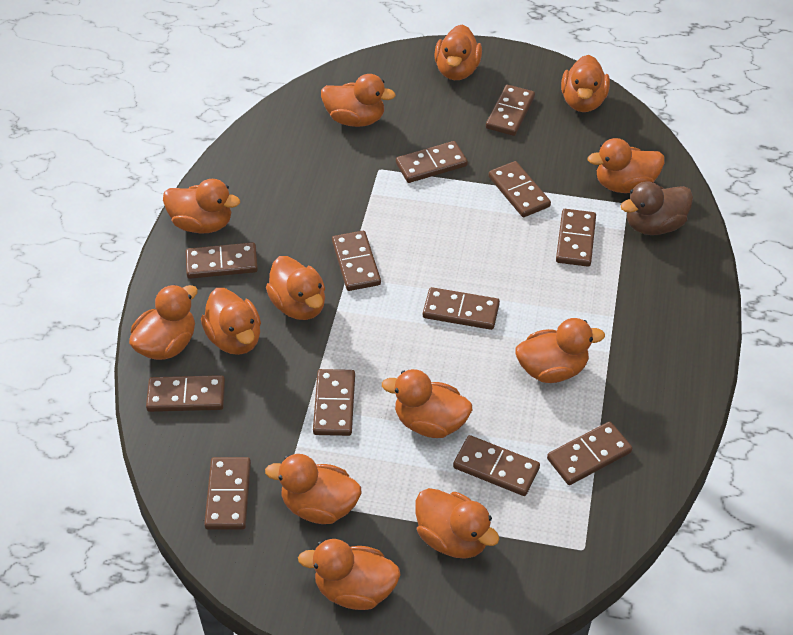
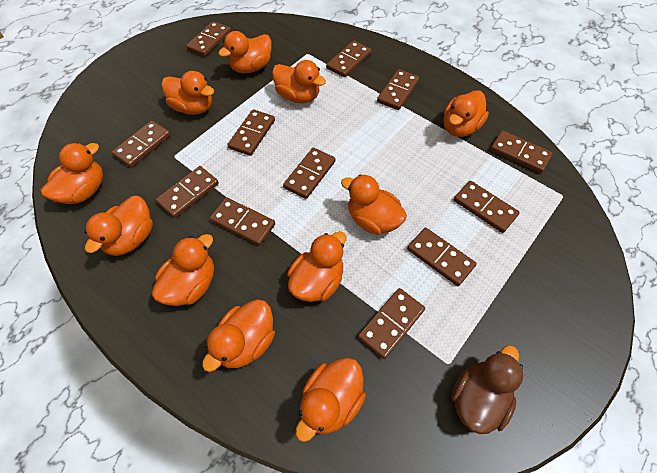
orange duck: [129,285,198,360] [163,179,240,234] [201,288,261,355] [265,454,361,524] [266,256,325,320] [298,539,401,610] [321,74,396,127] [382,369,472,438] [415,488,499,559] [434,24,482,80] [515,318,605,383] [561,55,610,112] [588,138,664,193] = 13 -> [41,143,103,204] [84,196,153,256] [152,234,214,306] [162,71,214,115] [202,299,275,372] [218,31,272,73] [272,60,326,103] [287,231,347,302] [296,357,366,442] [341,174,407,235] [444,90,489,137] = 11

